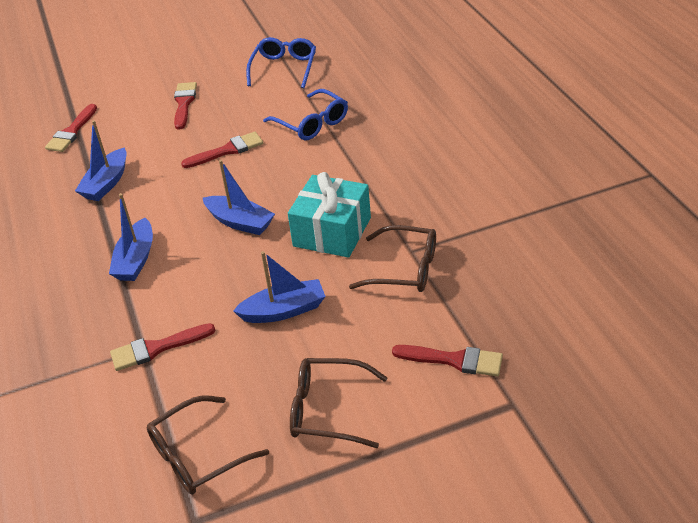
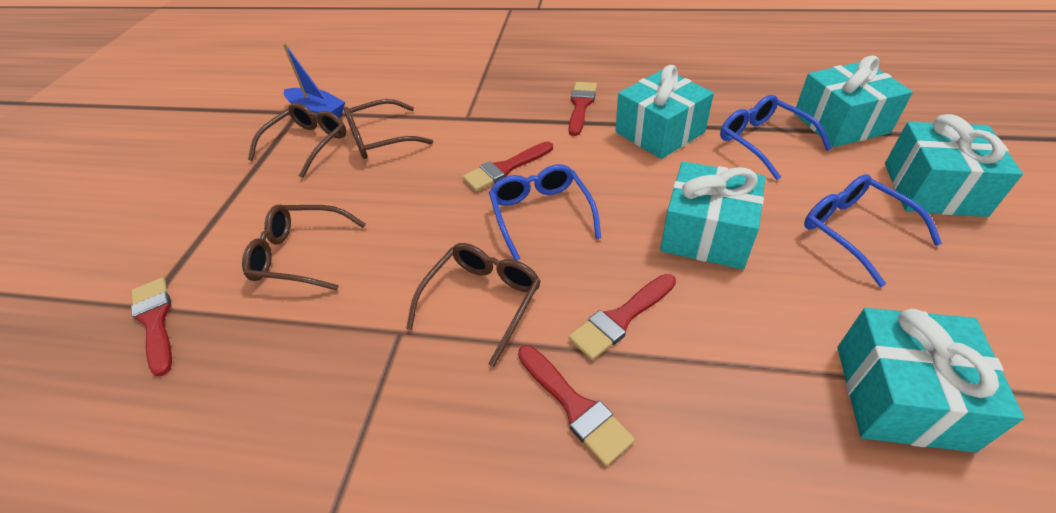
blue boat: [75,120,127,201] [109,193,153,281] [203,160,275,235] [233,251,326,323] = 4 -> [283,43,345,119] = 1
blue glasses: [246,37,316,88] [263,89,348,140] = 2 -> [489,164,601,261] [720,95,832,180] [804,174,942,287] = 3
brown glasses: [147,395,269,495] [290,358,388,448] [349,225,436,292] = 3 -> [242,205,366,291] [248,103,346,178] [344,99,433,159] [406,243,541,367] = 4
turquoise gift: [288,172,371,258] = 1 -> [615,65,714,159] [660,161,765,269] [794,56,913,147] [837,308,1024,453] [885,114,1023,217] = 5

